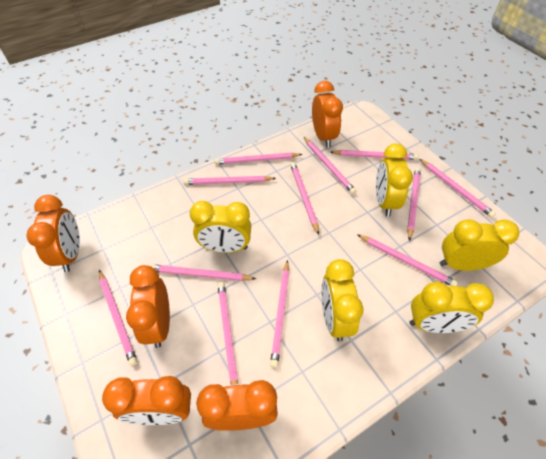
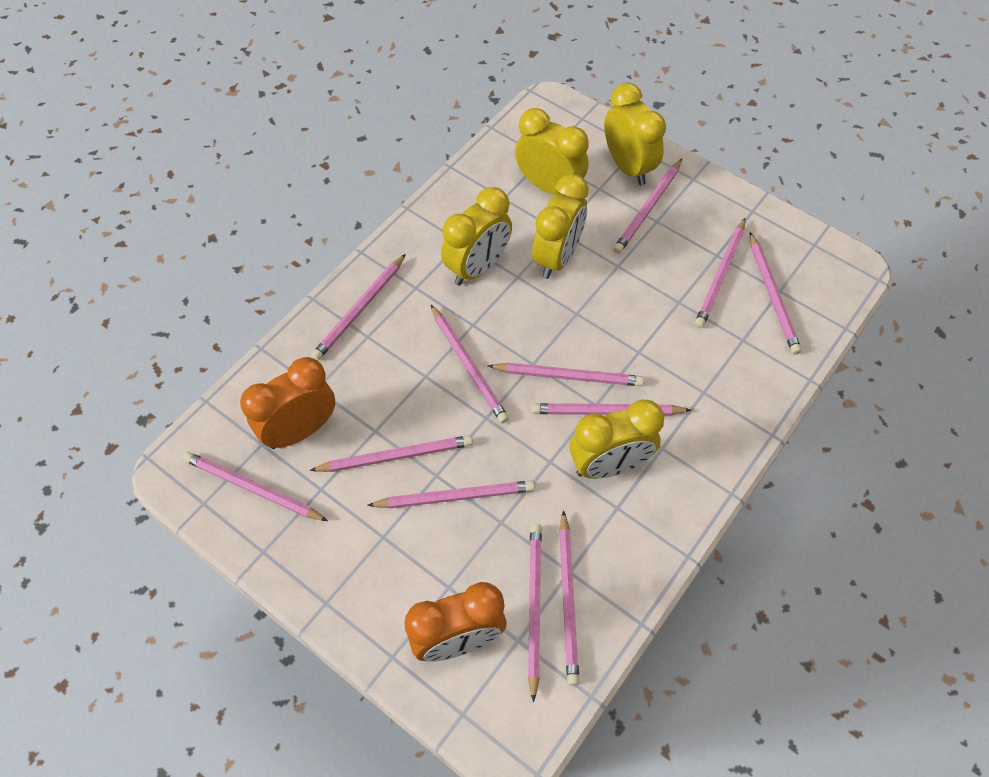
orange clock: [26,195,80,272] [102,376,191,425] [126,265,170,348] [196,380,278,431] [312,81,343,148] = 5 -> [240,357,336,449] [404,582,506,662] = 2

